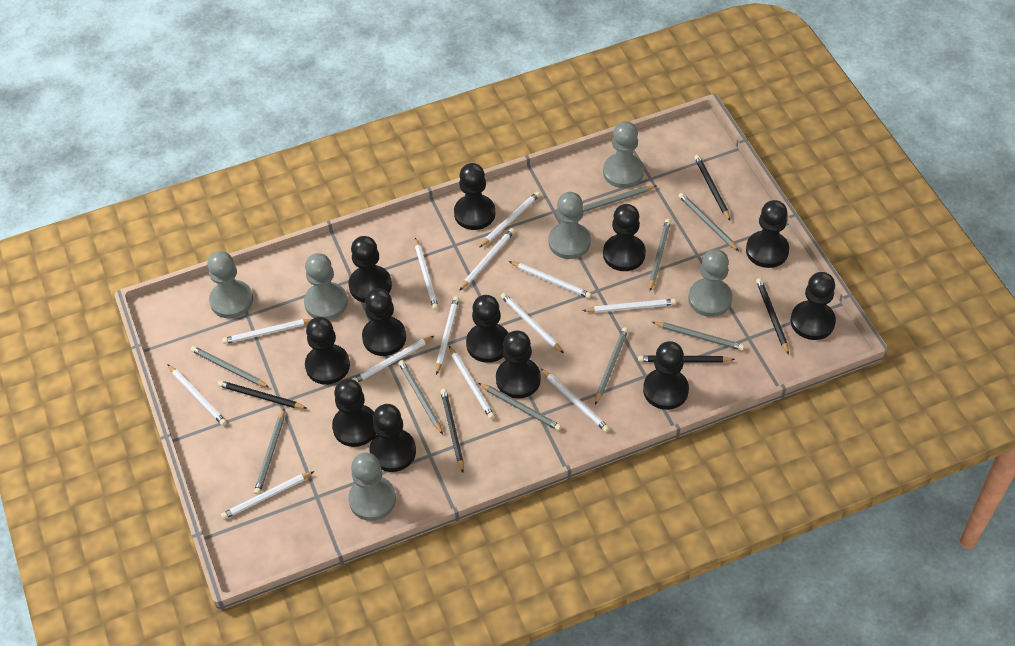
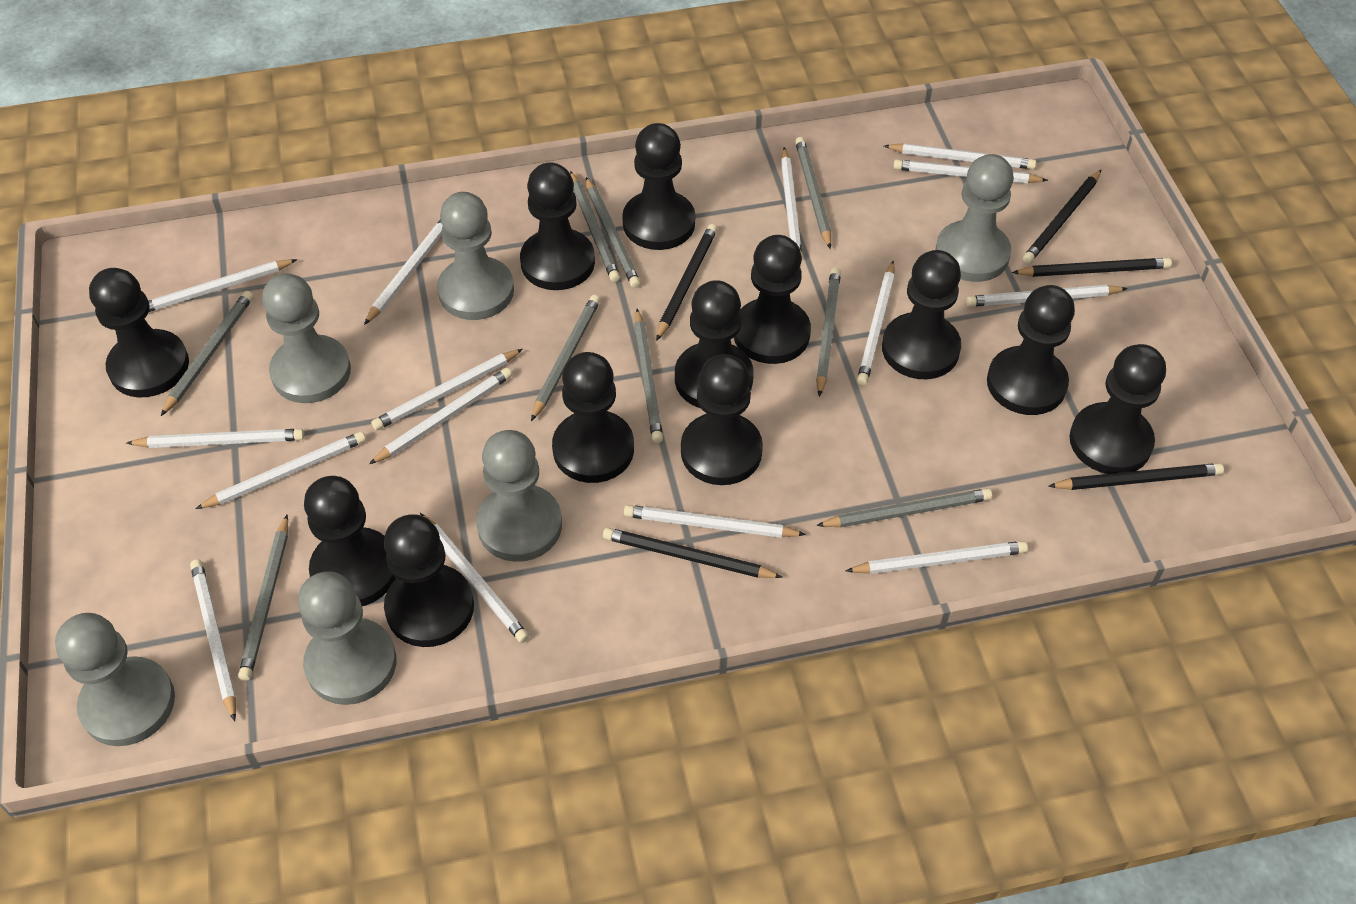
white pencil: [167,364,227,426] [221,471,314,520] [222,319,312,344] [353,336,434,382] [415,238,439,310] [436,296,459,375] [449,346,495,419] [459,228,515,291] [480,191,540,247] [501,293,564,353] [509,261,592,298] [541,369,609,432] [583,299,676,313] = 13 -> [126,429,304,448] [149,259,297,312] [190,559,236,722] [196,431,366,509] [364,219,443,325] [369,368,512,464] [371,349,523,430] [420,513,529,643] [624,505,806,538] [781,147,802,256] [846,541,1028,574] [857,261,895,385] [884,143,1036,169] [893,159,1048,183] [966,285,1128,307] = 15

